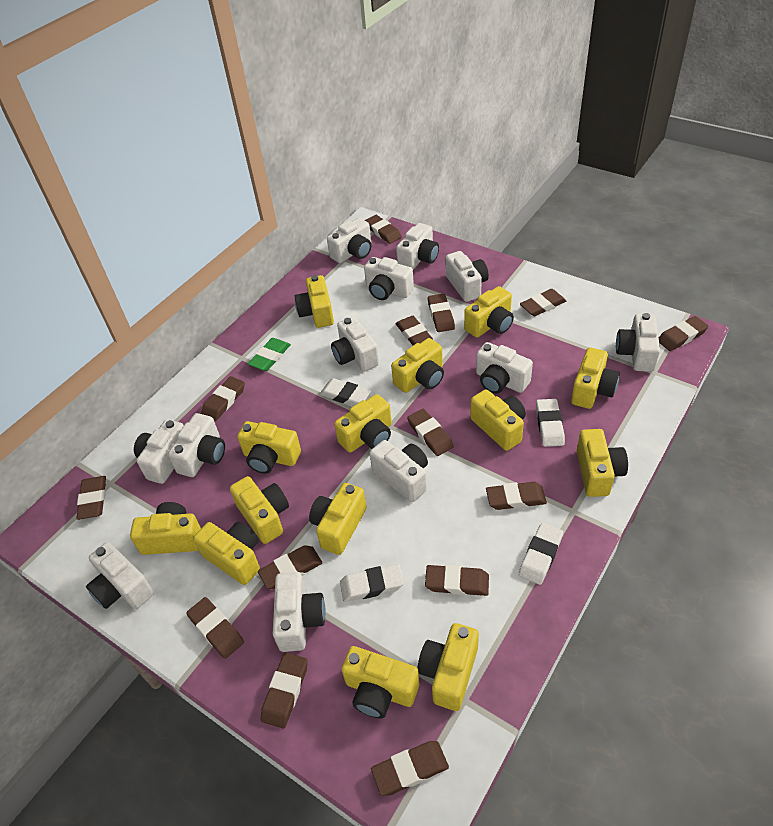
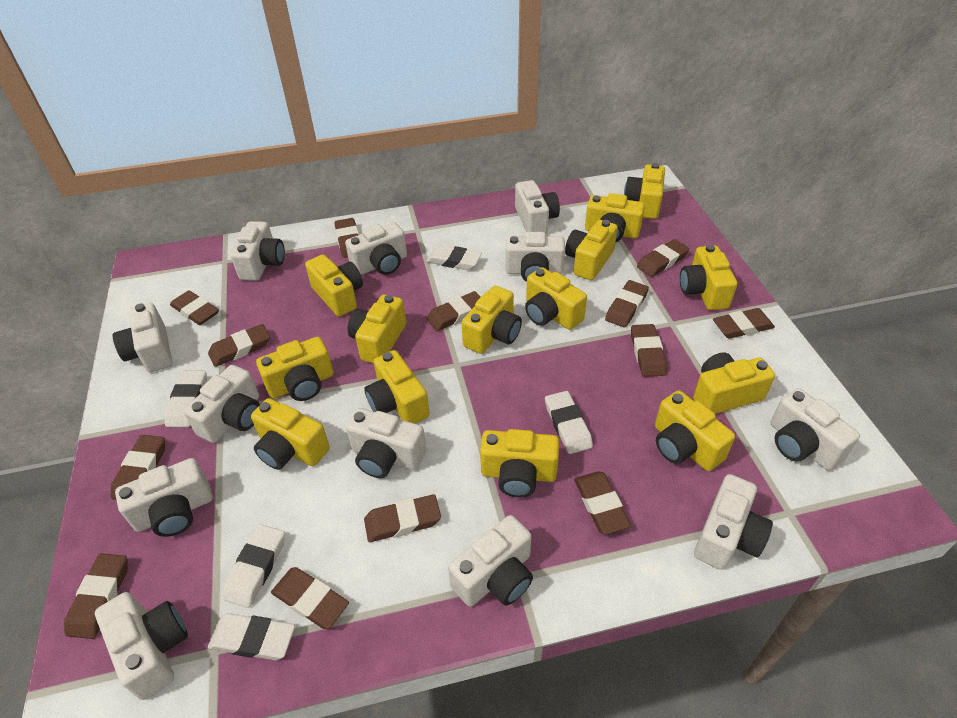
brown eraser: [76,476,106,520] [186,597,244,659] [201,376,245,421] [258,545,322,589] [260,653,308,728] [365,215,402,244] [371,741,449,796] [396,316,433,345] [407,409,454,456] [425,565,489,596] [428,294,455,332] [486,482,547,510] [520,289,566,316] [659,316,709,351] = 14 -> [64,553,128,639] [111,435,165,500] [170,290,219,325] [208,324,270,367] [271,567,349,629] [334,218,359,258] [364,494,441,542] [426,291,480,331] [574,471,631,535] [605,280,649,328] [631,324,667,377] [637,239,690,277] [713,308,775,339] = 13
green eraser: [248,338,291,371] = 1 -> none = 0
white eraser: [320,378,371,406] [340,564,404,602] [519,523,563,585] [536,399,565,447] = 4 -> [164,371,207,427] [208,613,295,661] [223,524,285,608] [426,245,482,270] [545,391,593,454] = 5

